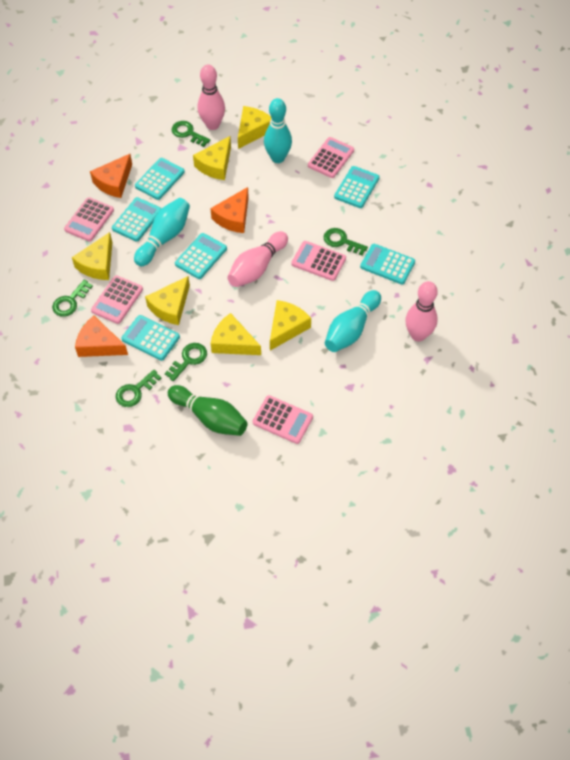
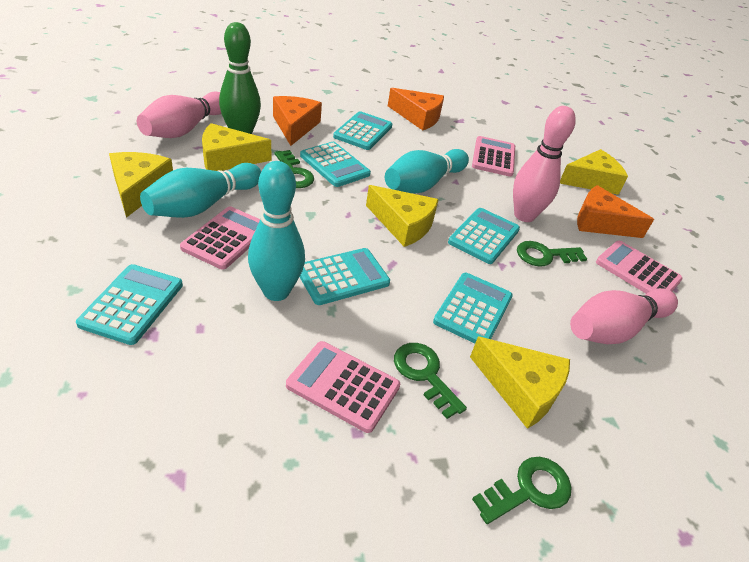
green key: [52,280,93,317] [116,370,161,407] [165,343,207,381] [171,121,210,147] [324,228,368,256] = 5 -> [274,150,314,188] [394,343,467,419] [472,457,572,524] [517,241,587,267] = 4
pink calculator: [64,197,114,242] [91,275,143,324] [253,395,313,444] [291,241,346,281] [308,137,354,178] = 5 -> [180,206,260,270] [286,341,400,433] [472,136,515,177] [596,241,683,294] = 4
yellow cheese: [72,232,112,280] [145,276,190,325] [193,136,231,180] [211,313,261,355] [238,106,271,149] [270,300,311,350] = 6 -> [109,152,173,218] [202,123,271,171] [366,185,439,247] [470,337,570,429] [560,149,628,195] = 5

